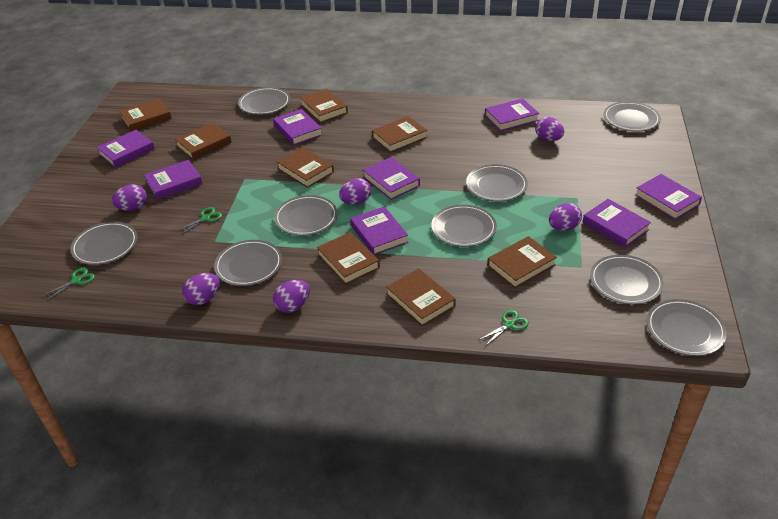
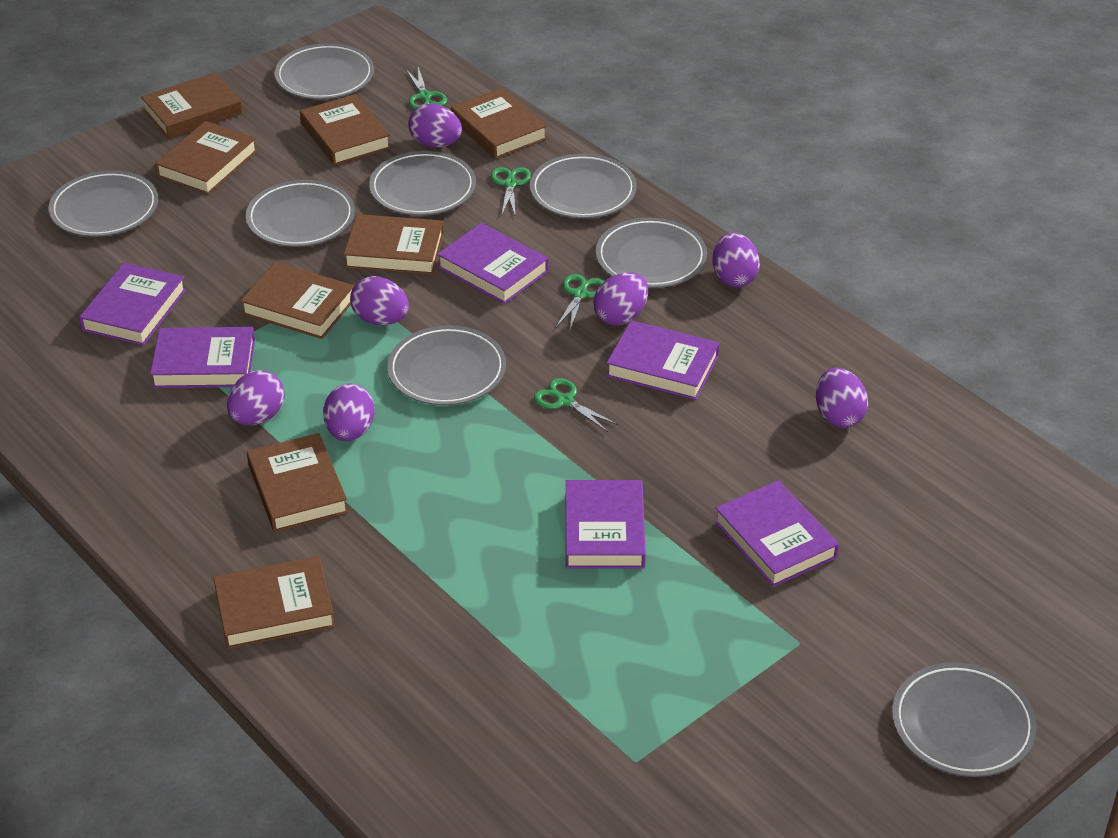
green scissors: [41,268,95,301] [176,207,222,235] [479,310,529,346] = 3 -> [406,67,447,109] [491,167,531,215] [534,378,618,432] [556,274,604,330] = 4
grey plate: [70,222,138,265] [214,240,282,286] [238,87,290,115] [274,195,338,236] [431,205,497,247] [466,164,528,201] [590,255,664,304] [604,101,661,131] [647,299,727,356] = 9 -> [49,171,158,237] [246,180,355,247] [275,43,374,99] [369,151,476,216] [387,325,506,405] [530,153,637,218] [596,218,707,288] [892,662,1037,777] = 8
purple book: [96,130,155,168] [144,160,203,200] [273,109,322,145] [350,206,408,255] [363,157,420,200] [485,98,539,131] [582,199,651,247] [635,174,702,220] = 8 -> [79,262,186,346] [150,327,255,388] [437,223,549,304] [566,480,646,569] [606,320,719,400] [714,480,839,587] = 6
purple egg: [112,185,147,211] [182,273,220,305] [273,280,310,313] [339,178,371,205] [535,117,564,141] [549,203,582,231] = 6 -> [227,370,285,425] [323,383,375,441] [350,276,409,325] [408,103,462,147] [593,272,648,326] [712,233,760,287] [816,368,868,428] = 7

